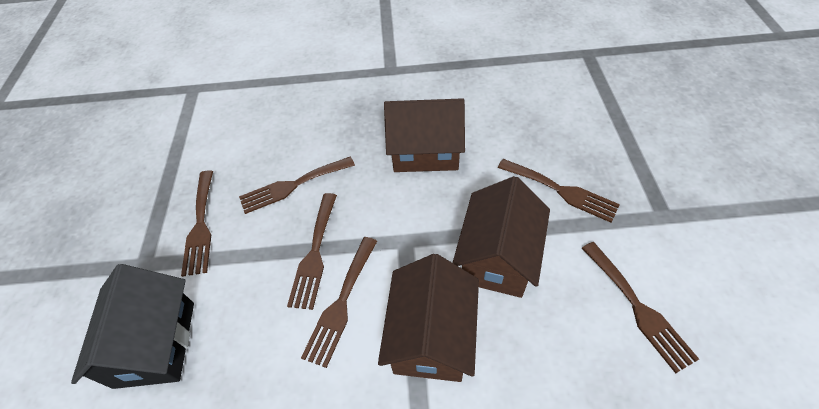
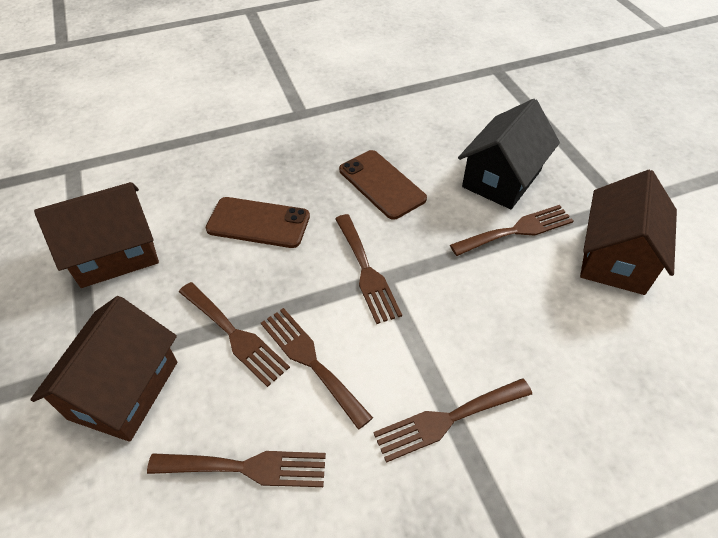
brown phone: none = 0 -> [206,197,310,248] [339,150,427,220] = 2

